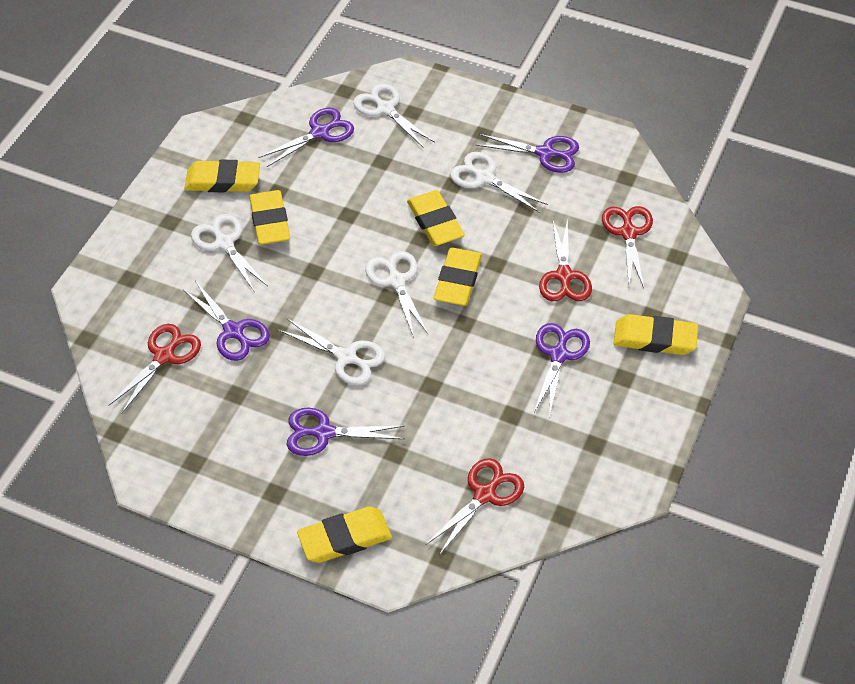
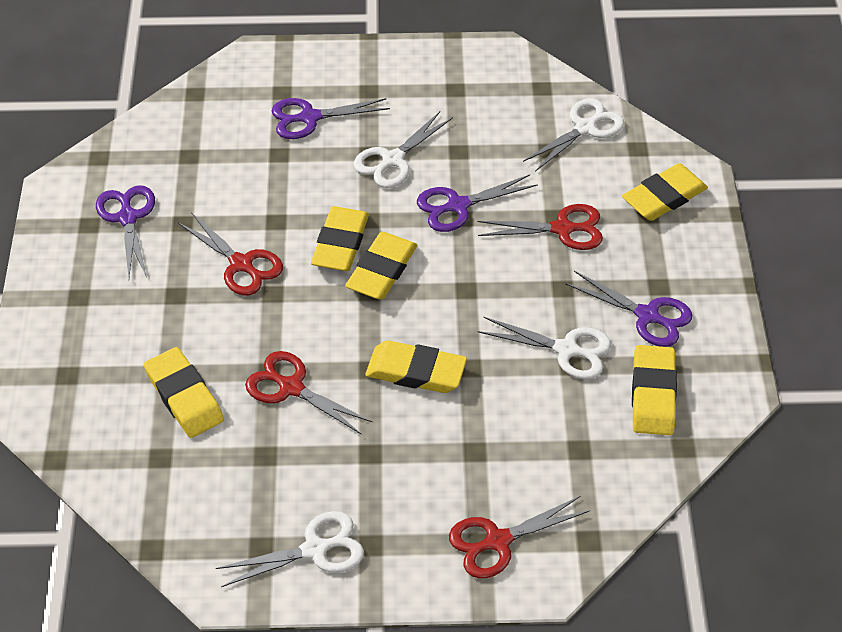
purple scissors: [183,281,270,361] [259,108,354,167] [286,407,405,456] [476,134,579,173] [533,323,590,418] = 5 -> [96,185,155,278] [272,98,390,139] [417,175,538,232] [565,271,692,347] = 4
white scissors: [191,214,268,291] [278,318,385,385] [353,83,435,148] [365,251,429,338] [450,152,548,213] = 5 -> [216,511,364,587] [354,112,453,188] [478,317,611,379] [523,98,624,172] = 4

